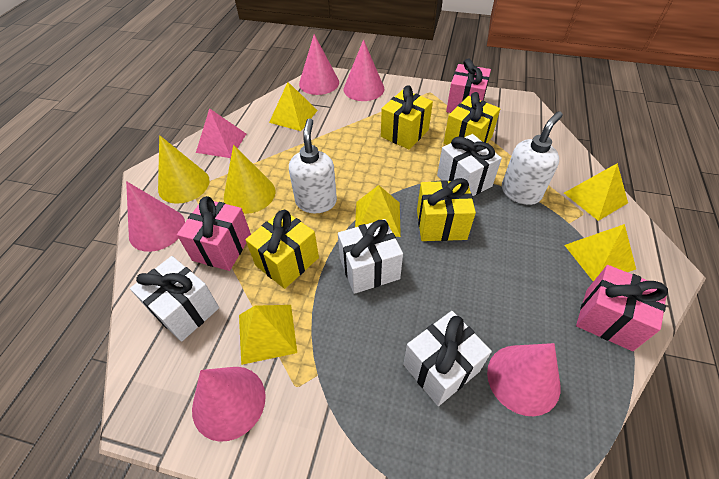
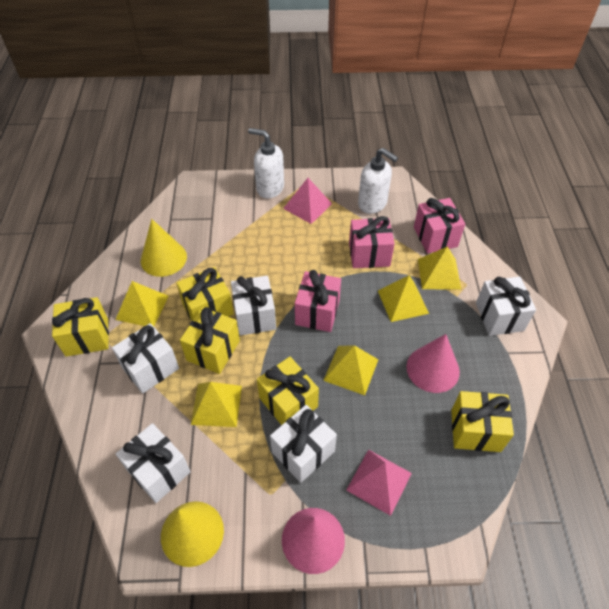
pink cone: [126,181,185,252] [192,367,266,442] [299,34,339,95] [344,39,384,101] [487,343,561,416] = 5 -> [282,508,345,574] [406,334,460,393] = 2
pink pyramid: [196,108,246,158] = 1 -> [283,178,332,224] [346,450,412,516] = 2
white gift: [130,256,219,342] [338,219,403,294] [403,311,492,406] [437,134,502,196] = 4 -> [112,323,179,394] [116,423,191,503] [231,276,276,336] [270,405,337,483] [476,277,536,336] = 5
yellow gift: [245,210,319,289] [381,85,433,149] [417,178,476,241] [444,92,500,145] = 4 -> [52,297,109,357] [177,267,234,321] [180,307,240,374] [257,357,319,425] [451,391,514,452] = 5

